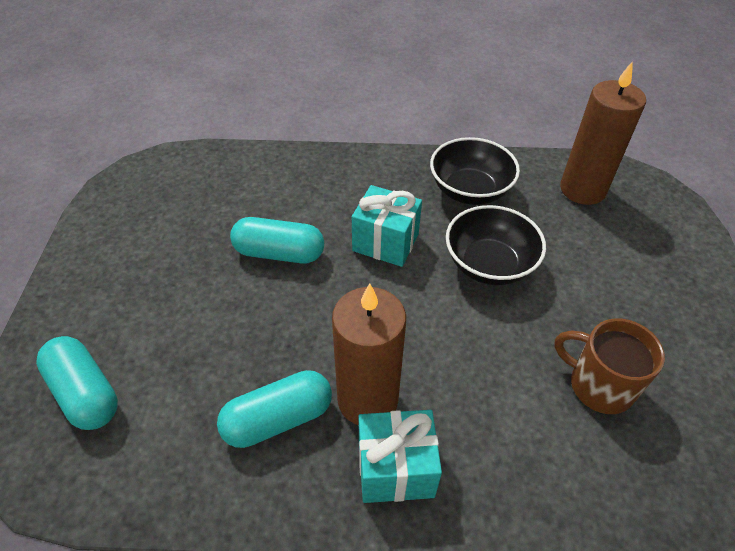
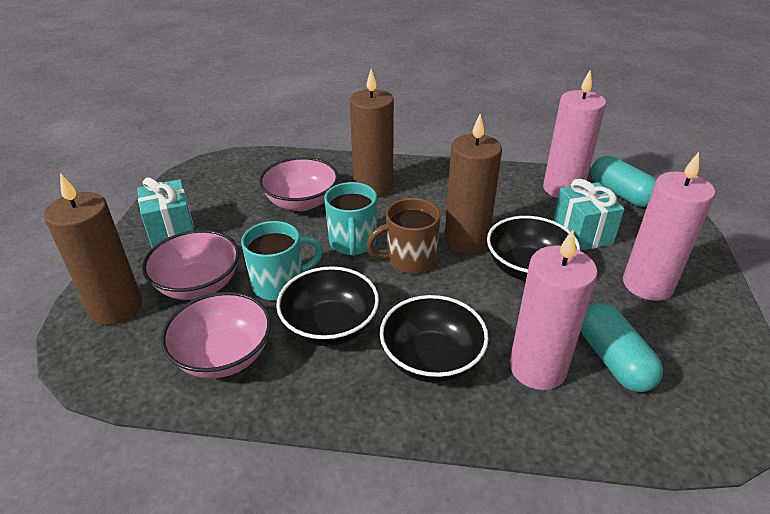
black bowl: [430,137,520,205] [446,205,546,285] = 2 -> [276,266,379,346] [380,295,489,383] [487,216,580,281] = 3
brown candle: [332,283,406,425] [560,62,646,205] = 2 -> [44,173,142,325] [350,69,394,198] [444,114,502,254] = 3
pink bowl: none = 0 -> [142,230,239,300] [161,292,271,378] [259,157,339,211] = 3
pink candle: none = 0 -> [510,229,598,390] [543,70,606,198] [623,152,715,301] = 3
turquoise capsule: [36,336,118,430] [217,370,332,448] [230,217,324,264] = 3 -> [581,303,663,392] [591,156,656,207] = 2
turquoise mug: none = 0 -> [241,221,323,300] [324,182,377,256] = 2

